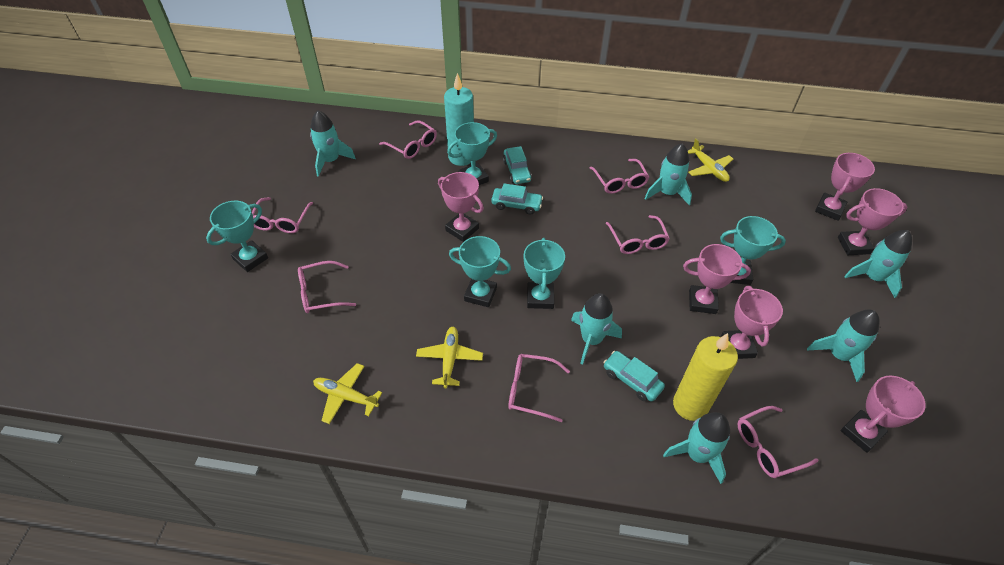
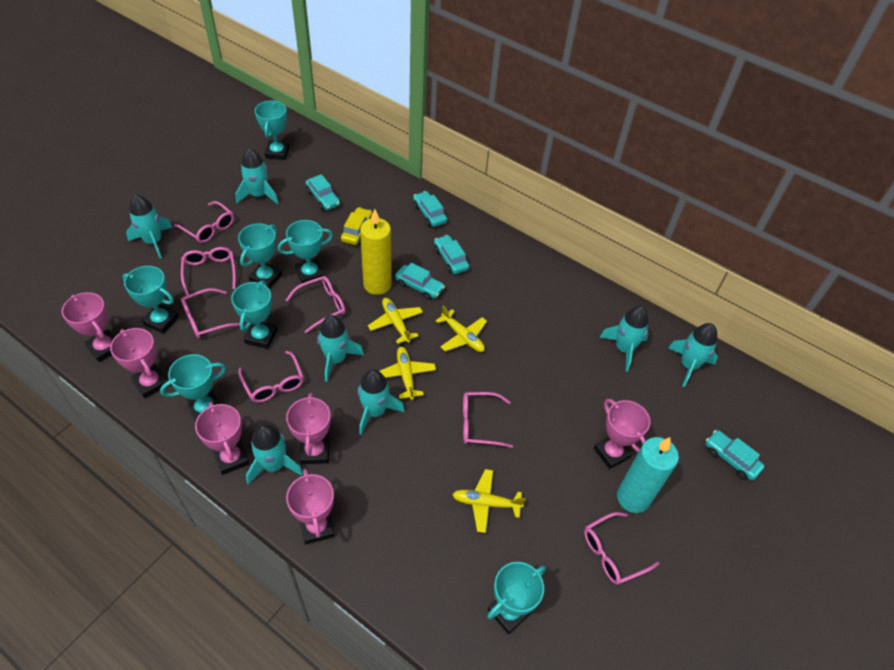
turquoise car: [491,183,543,214] [503,146,532,184] [603,351,665,402] = 3 -> [305,174,340,210] [395,263,445,300] [413,191,447,227] [434,235,469,274] [706,430,764,480] = 5
turquoise rocket: [310,111,356,177] [571,293,622,365] [645,144,692,206] [663,412,730,484] [807,310,880,382] [844,230,912,298] = 6 -> [126,194,173,259] [236,148,279,205] [246,424,303,485] [318,315,364,382] [358,369,405,435] [599,306,649,372] [668,323,718,387] = 7
turquoise trophy: [206,201,268,272] [447,122,497,185] [449,236,511,307] [524,238,565,309] [720,216,786,285] = 5 -> [122,266,179,334] [160,354,226,422] [231,281,277,349] [238,223,282,289] [255,100,290,160] [278,220,333,283] [487,562,546,634] = 7
yellow car: none = 0 -> [341,207,372,245] = 1
yellow plane: [313,363,382,424] [416,327,483,388] [688,138,733,182] = 3 -> [368,298,423,344] [380,347,436,400] [435,306,487,352] [452,469,526,533] = 4

